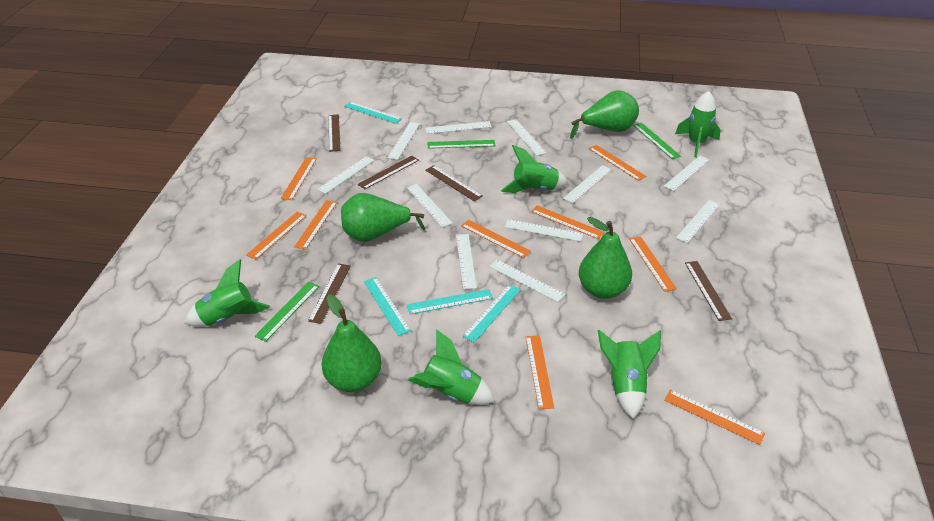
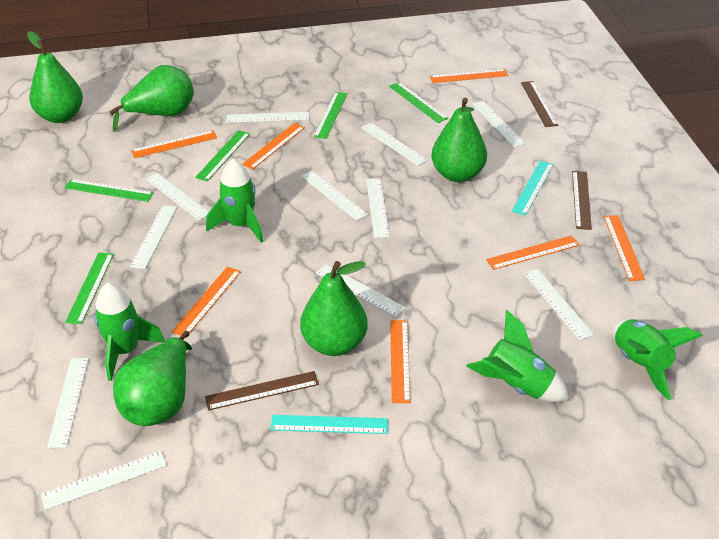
brown ruler: [308,263,351,324] [328,114,341,152] [358,155,419,189] [425,165,483,201] [685,261,732,321] = 5 -> [205,371,319,411] [521,81,558,127] [572,171,592,230] = 3
green pear: [321,295,382,392] [341,193,425,242] [570,90,639,139] [579,217,632,299] = 4 -> [27,31,83,123] [109,65,194,132] [113,331,192,426] [300,261,368,356] [431,98,487,182] = 5
green rocket: [185,260,270,327] [408,329,495,405] [501,145,568,193] [597,330,661,419] [675,91,721,157] = 5 -> [94,283,165,381] [206,159,263,243] [466,310,569,402] [613,319,703,400] = 4
green ruler: [255,282,319,342] [428,140,495,149] [633,123,681,159] = 3 -> [64,179,154,202] [65,252,114,324] [195,130,250,181] [313,92,347,139] [389,82,448,123] = 5
orange ruler: [246,212,307,260] [281,157,317,200] [294,200,337,250] [461,220,531,258] [526,335,554,409] [531,205,604,239] [589,145,647,181] [629,236,677,292] [664,390,765,445] = 9 -> [131,130,217,158] [172,267,241,336] [242,123,305,170] [390,320,410,403] [430,69,509,83] [486,235,579,270] [604,215,645,281] = 7
turquoise ruler: [344,102,402,124] [364,277,411,336] [407,289,493,314] [462,285,520,343] = 4 -> [270,415,388,434] [512,161,554,216] = 2

